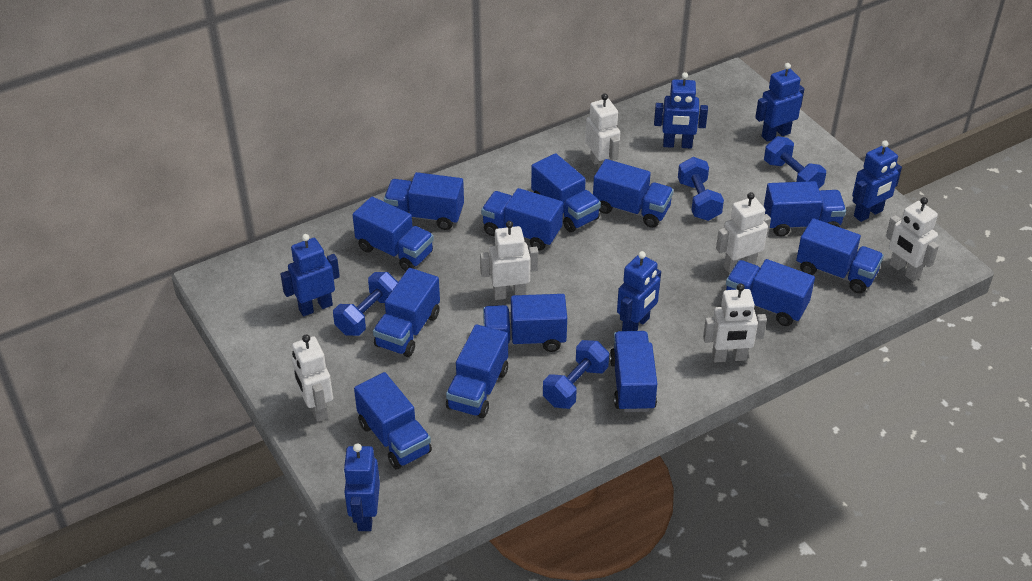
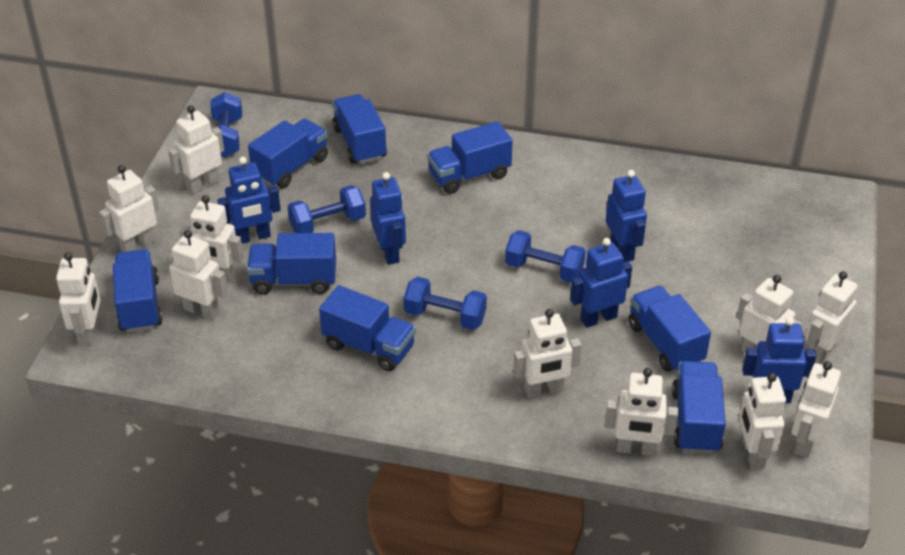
blue robot: [281,234,340,316] [343,443,380,531] [617,251,661,331] [654,72,708,148] [755,63,804,142] [852,140,902,222] = 6 -> [217,157,281,244] [370,172,406,265] [570,238,632,328] [606,170,647,262] [742,317,816,403] = 5
blue truck: [352,197,434,271] [354,372,432,470] [373,268,440,357] [384,172,464,230] [446,324,508,418] [481,188,563,251] [483,294,567,352] [531,153,601,232] [593,159,674,228] [610,331,657,412] [726,259,815,326] [764,181,846,237] [796,218,884,294] = 13 -> [113,249,163,333] [247,233,336,295] [248,119,328,188] [319,285,416,371] [332,94,387,164] [427,121,513,194] [628,286,711,372] [672,361,726,454] = 8
white robot: [292,334,333,422] [480,221,539,300] [585,93,620,169] [703,283,767,362] [716,192,771,274] [886,197,939,282] = 6 -> [56,252,100,346] [99,165,159,252] [166,230,228,320] [168,105,224,194] [180,195,243,283] [513,309,581,399] [605,368,678,456] [737,275,802,353] [739,373,786,469] [792,361,841,458] [806,271,858,364] = 11

